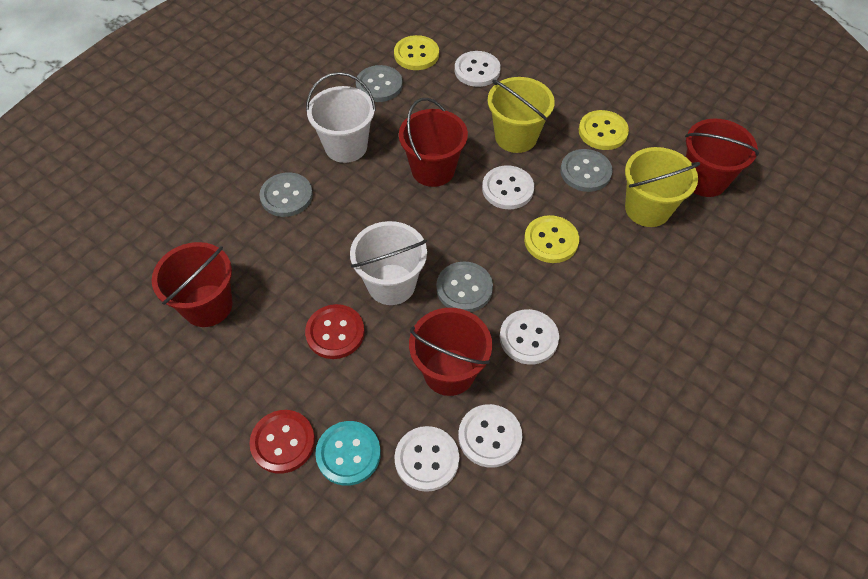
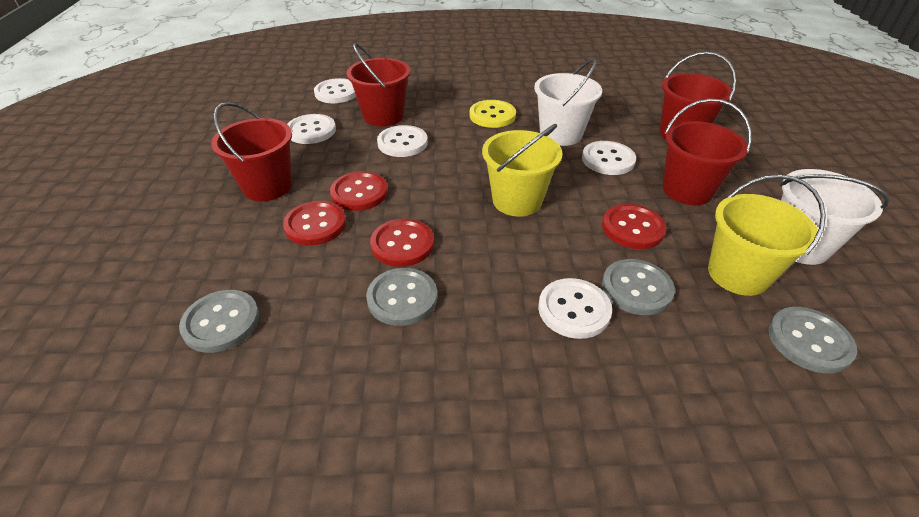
red button: [249,410,315,474] [305,304,365,359] = 2 -> [283,201,346,246] [330,171,388,211] [370,219,434,267] [602,204,666,249] = 4
turquoise button: [315,421,381,486] = 1 -> none = 0
yellow button: [394,35,439,70] [524,215,579,263] [579,110,629,150] = 3 -> [470,100,516,128] = 1

